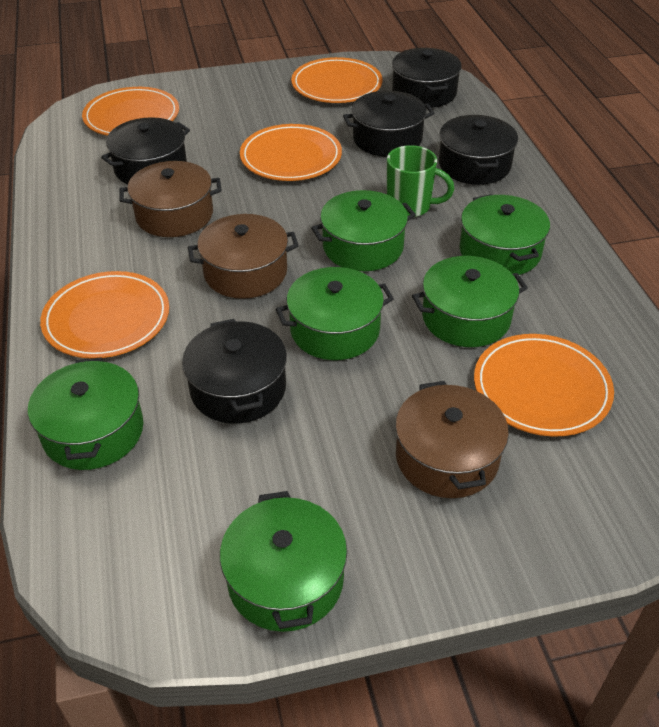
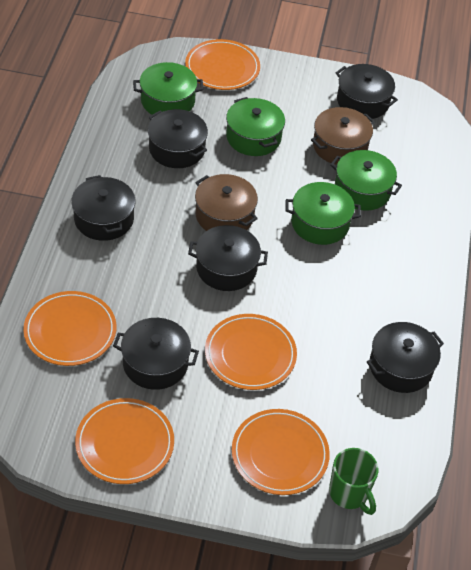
black pot: [101,117,190,184] [182,319,287,424] [343,90,434,157] [392,48,462,108] [439,115,518,185] = 5 -> [71,175,135,241] [113,318,199,390] [148,109,208,168] [188,225,268,291] [336,64,398,119] [367,322,444,393] = 6
brown pot: [119,161,222,237] [188,214,299,299] [395,381,509,498] = 3 -> [195,174,258,231] [311,107,375,165] = 2
green pot: [28,358,143,470] [220,491,347,632] [276,267,394,360] [311,190,416,271] [412,256,528,347] [459,194,550,275] = 6 -> [133,62,204,115] [226,97,285,156] [285,182,361,245] [330,150,402,211] = 4

